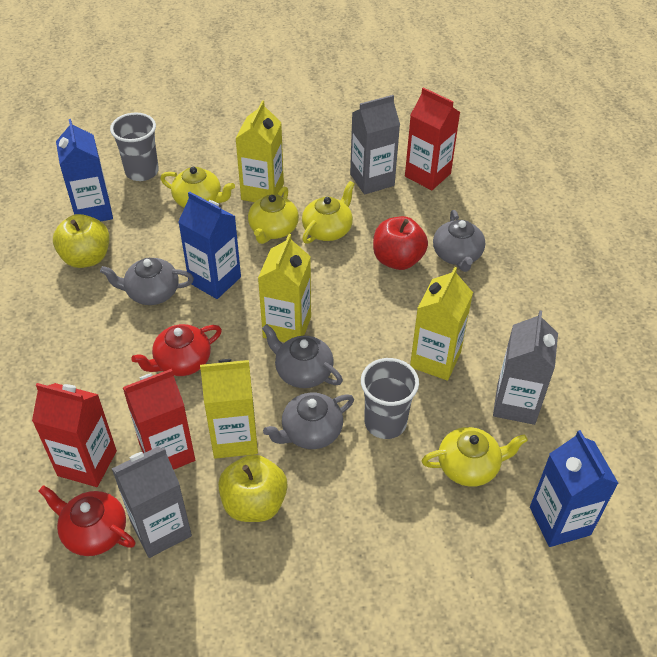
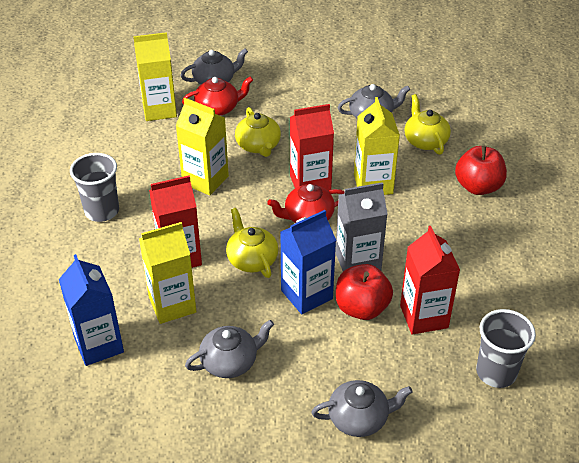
blue carton: [56,119,113,221] [178,191,241,299] [530,430,619,547] = 3 -> [59,254,124,366] [280,210,336,314] = 2
grey carton: [112,446,192,558] [350,95,400,195] [493,311,558,425] = 3 -> [336,182,388,271] = 1
red apple: [373,216,428,270] = 1 -> [336,264,393,320] [455,146,507,195] = 2
yellow apple: [53,214,110,268] [218,454,288,522] = 2 -> none = 0
yellow teapot: [160,167,235,208] [248,187,299,244] [302,181,355,244] [421,427,528,487] = 4 -> [226,208,279,278] [235,107,281,157] [405,94,451,155] = 3

